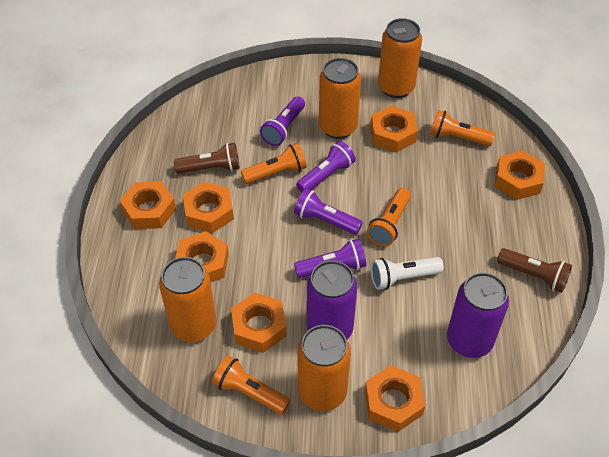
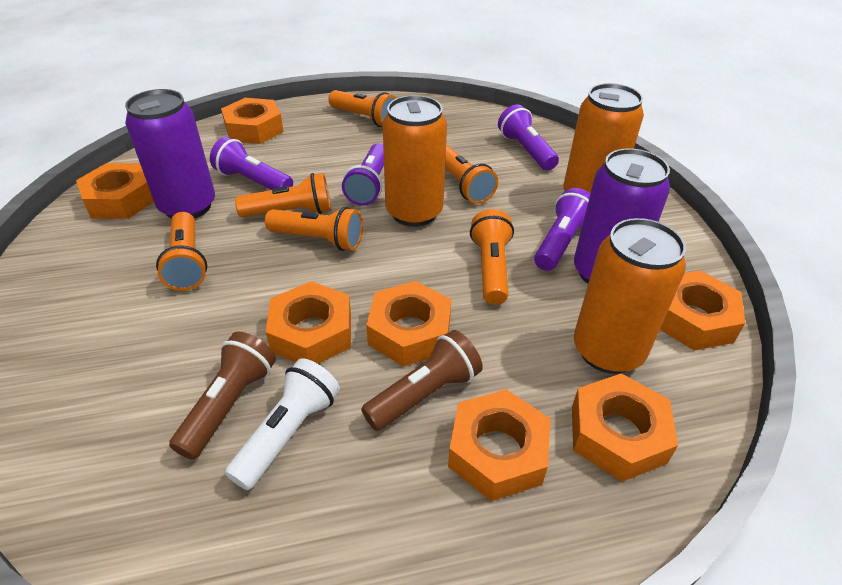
orange can: [159,257,216,342] [297,325,351,411] [319,58,361,139] [378,18,422,98] = 4 -> [383,95,447,227] [563,83,644,194] [574,218,686,374] = 3
orange flashlight: [212,355,290,415] [241,143,307,184] [367,188,411,246] [430,110,495,146] = 4 -> [156,212,207,291] [235,173,331,217] [265,207,363,251] [328,90,397,127] [445,145,498,204] [470,209,514,305] = 6

